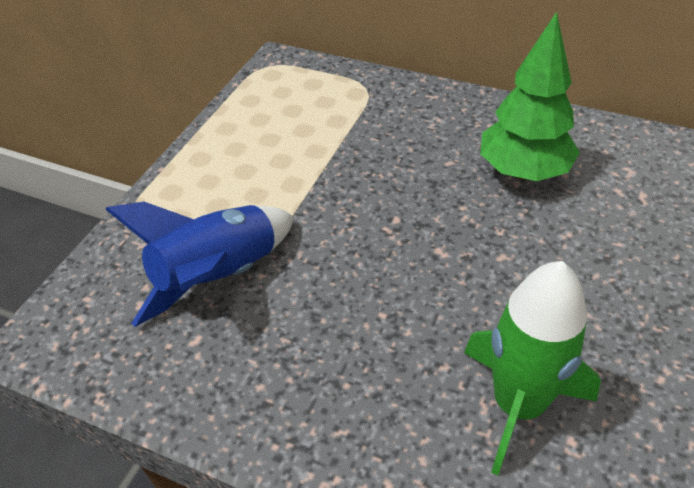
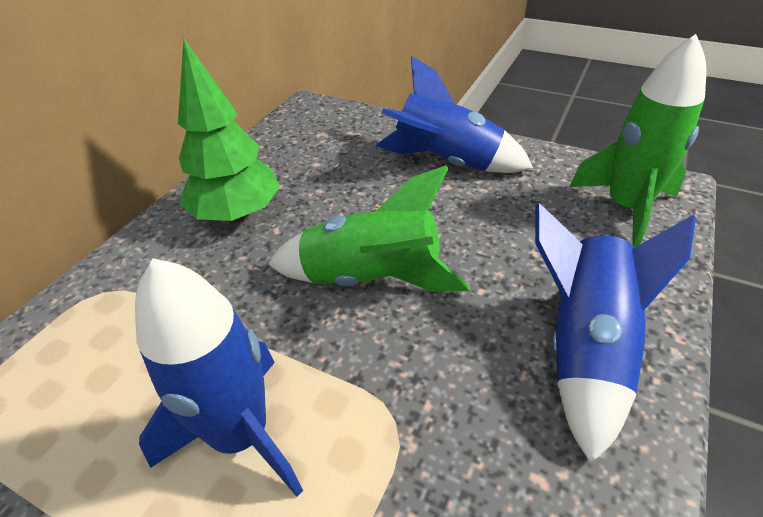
blue rocket: [105,202,294,327] = 1 -> [135,258,303,497] [376,56,533,173] [535,203,696,464] = 3
green rocket: [464,261,601,476] = 1 -> [268,165,470,292] [569,34,706,248] = 2

